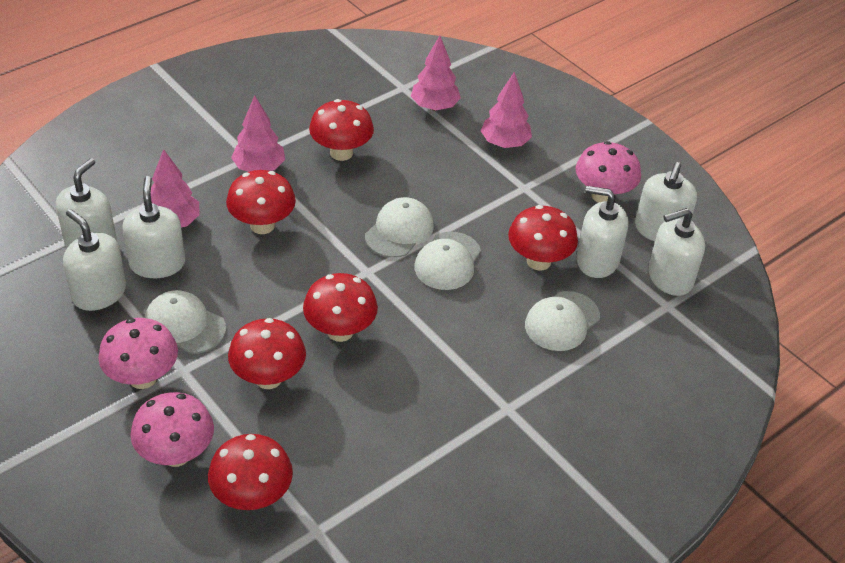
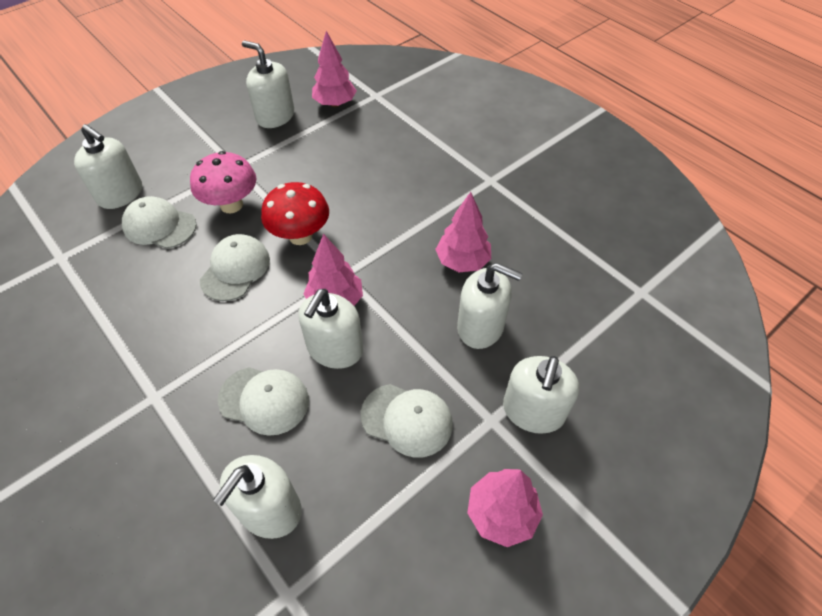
pink mushroom: [98,318,178,389] [130,392,214,467] [576,141,641,203] = 3 -> [190,151,256,213] = 1
red mushroom: [208,434,293,510] [226,170,296,234] [228,318,306,389] [303,273,378,342] [309,99,374,161] [508,205,578,270] = 6 -> [261,182,329,245] = 1

